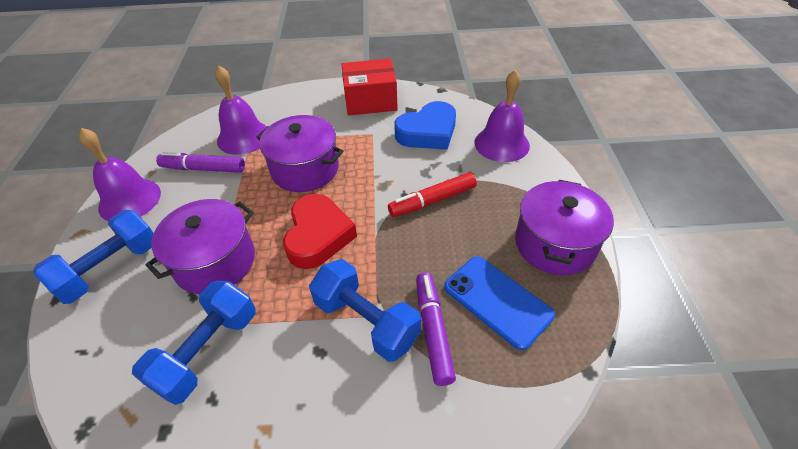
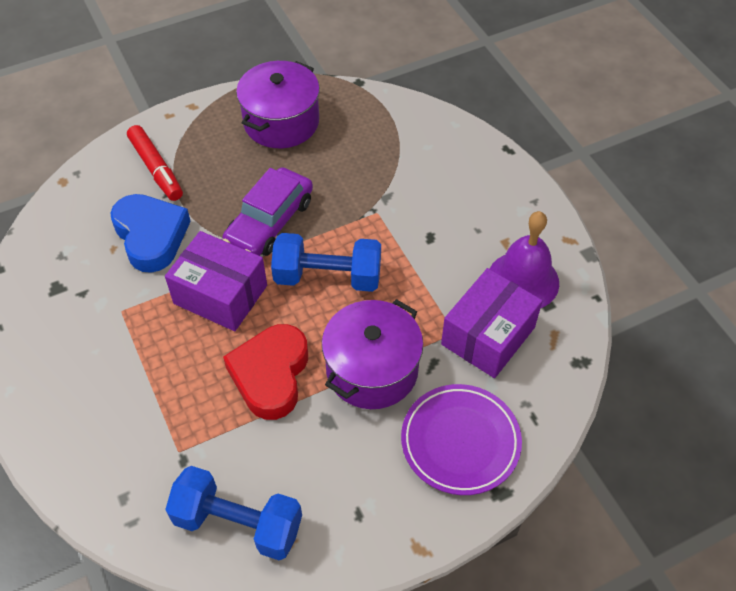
blue dumbbell: [33,210,153,304] [132,280,255,405] [309,259,421,362] = 3 -> [165,466,302,560] [271,233,381,292] = 2
blue phone: [444,256,555,350] = 1 -> none = 0
purple bell: [79,128,161,221] [215,65,267,155] [475,70,530,162] = 3 -> [490,211,559,308] = 1
purple box: none = 0 -> [165,231,267,331] [441,268,542,378] = 2
purple car: none = 0 -> [222,167,313,256] = 1
purple marker: [156,152,245,173] [416,272,456,386] = 2 -> none = 0
purple plate: none = 0 -> [401,384,522,495] = 1
purple pot: [145,199,255,294] [256,115,343,192] [515,180,614,275] = 3 -> [236,61,320,148] [322,299,423,409] = 2
red box: [342,58,398,116] = 1 -> none = 0

